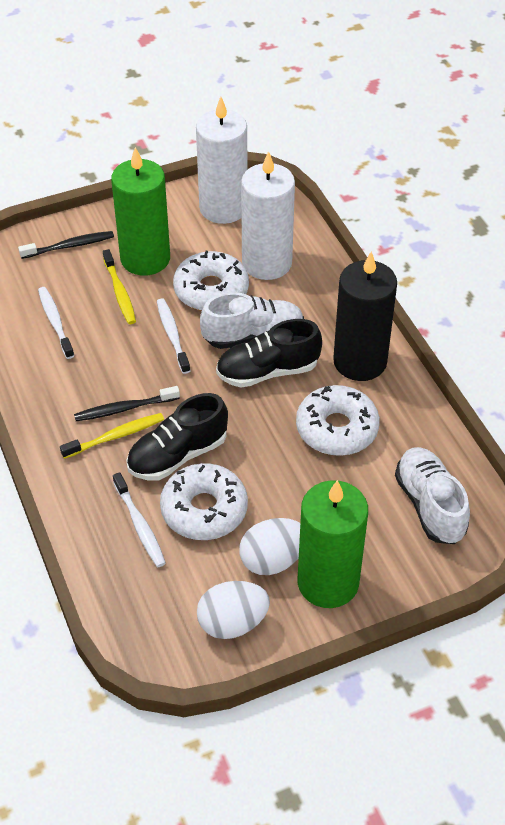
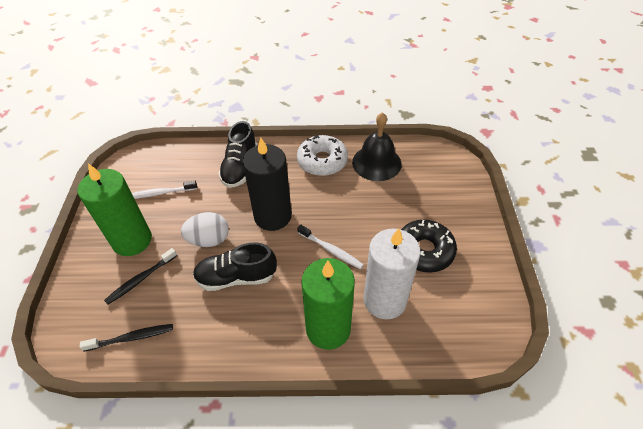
black bell: none = 0 -> [352,112,402,181] = 1
black donut: none = 0 -> [401,220,457,273] = 1
white candle: [196,97,247,224] [241,151,295,280] = 2 -> [363,228,420,319] = 1
white donut: [160,463,248,540] [173,251,249,311] [296,385,380,456] = 3 -> [297,135,348,176] = 1
white egg: [197,581,270,639] [239,518,300,575] = 2 -> [181,212,229,247] = 1
white shoe: [200,292,304,349] [395,447,470,544] = 2 -> none = 0
white toothbrush: [38,287,74,359] [113,472,166,567] [157,298,190,374] = 3 -> [132,181,197,199] [297,224,364,269] = 2
yellow toothbrush: [60,413,164,459] [103,249,136,324] = 2 -> none = 0

